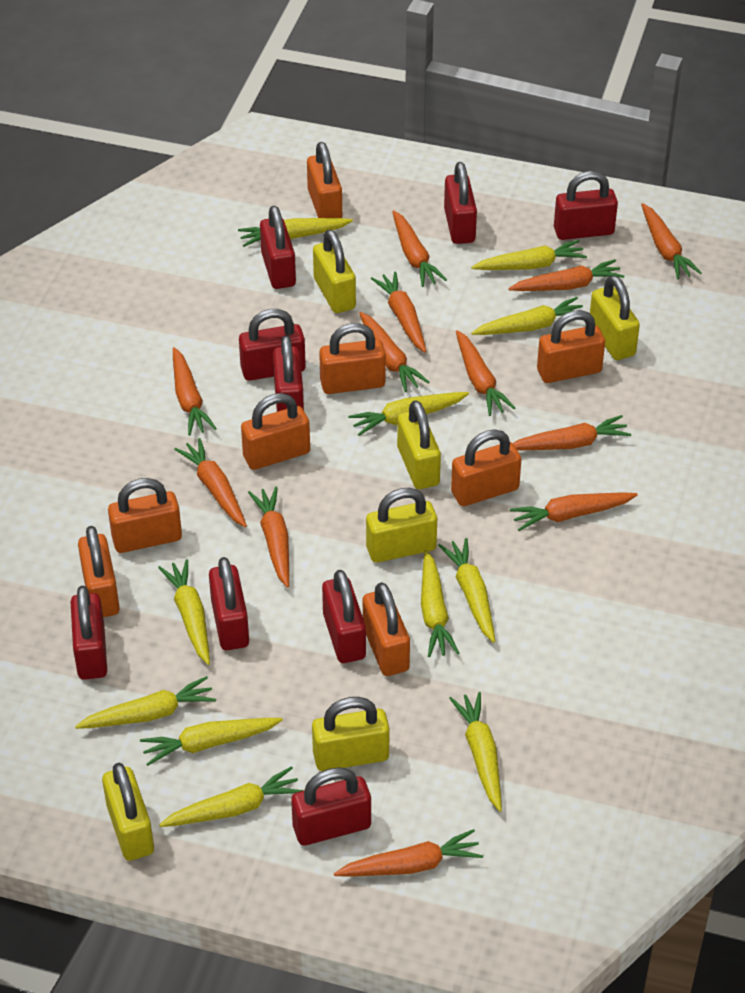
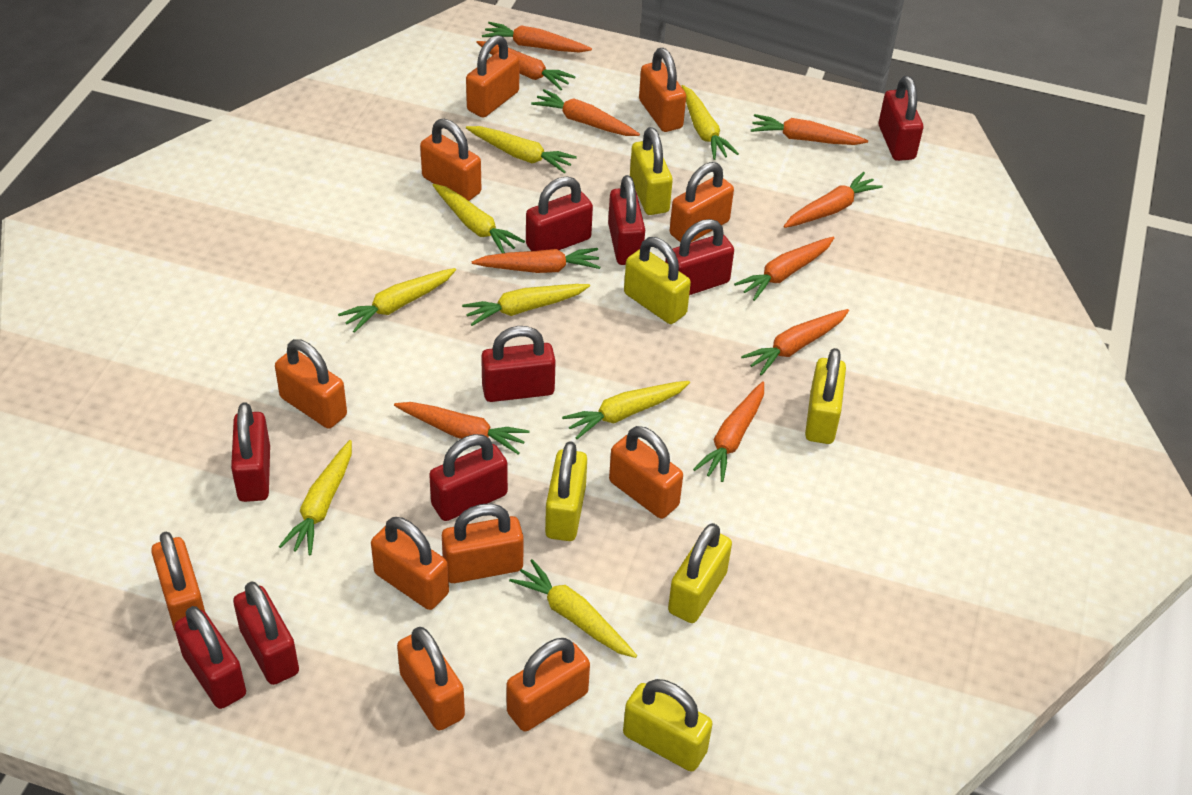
orange carrot: [173,347,217,436] [174,438,247,527] [248,487,290,588] [334,829,483,877] [359,312,430,392] [371,271,427,353] [392,210,447,287] [456,330,515,416] [508,259,624,291] [510,492,638,531] [513,415,631,450] [641,203,702,280] = 12 -> [394,402,530,454] [472,248,600,273] [476,41,576,90] [482,22,592,53] [531,89,640,136] [693,382,764,482] [734,237,834,301] [741,309,849,375] [751,114,868,145] [784,172,883,228] = 10
orange padlock: [78,526,120,617] [108,478,182,553] [241,393,310,470] [307,142,342,218] [319,323,386,394] [363,582,410,676] [451,429,521,506] [537,310,605,383] = 8 -> [151,532,205,631] [275,339,347,429] [371,517,449,610] [397,627,465,731] [420,119,481,201] [442,503,524,583] [466,35,519,118] [507,638,590,732] [609,426,683,519] [639,48,686,132] [670,162,734,242] = 11
yellow carrot: [75,676,216,729] [140,718,282,766] [158,559,210,665] [159,766,303,827] [238,218,353,247] [348,392,469,436] [421,550,459,657] [438,538,495,643] [449,692,502,812] [471,240,587,270] [471,297,583,335] = 11 -> [279,440,352,555] [338,268,456,333] [433,184,525,253] [462,284,590,326] [466,126,577,173] [509,559,637,658] [562,381,690,439] [682,85,739,160] = 8

